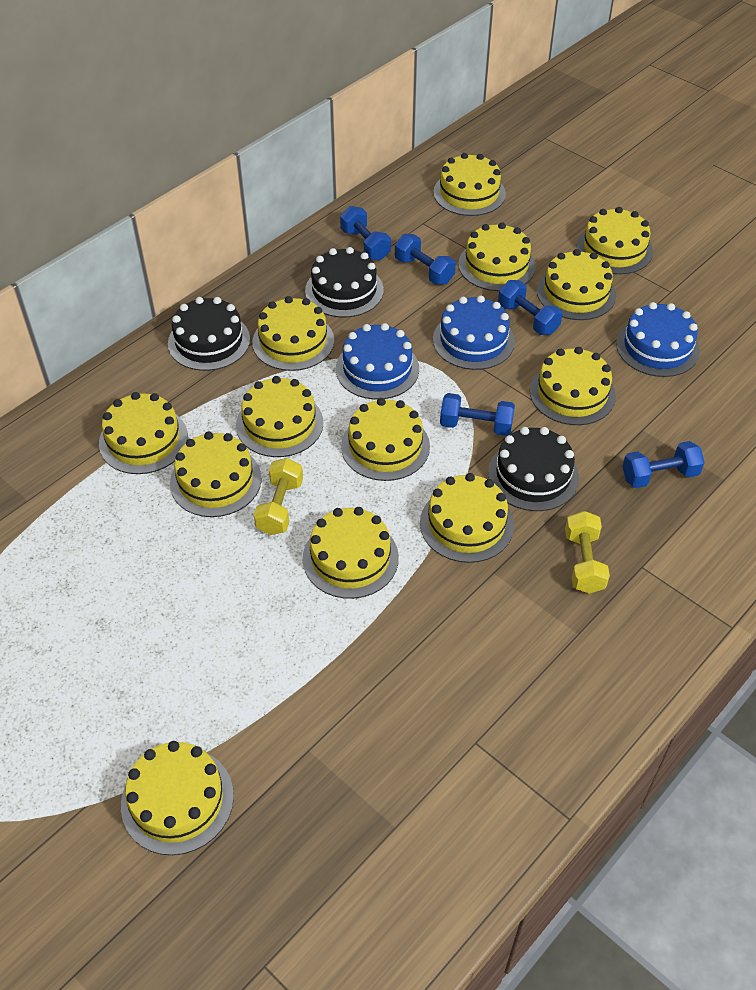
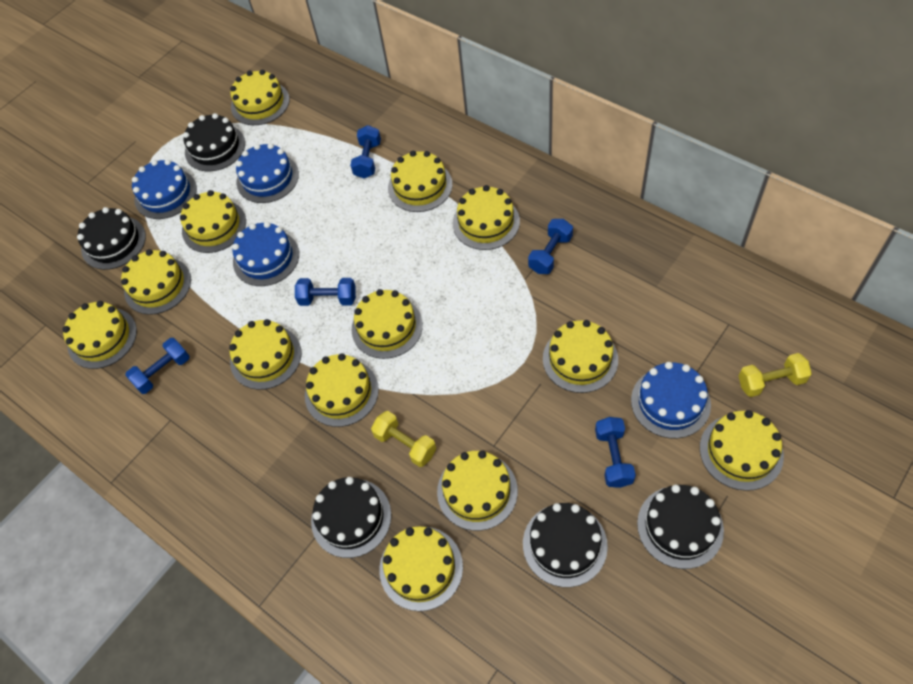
black cake: [168,297,250,371] [305,247,384,318] [488,427,579,511] = 3 -> [77,207,146,270] [183,113,245,171] [311,477,391,558] [523,503,608,587] [637,485,724,569] = 5
blue cake: [336,323,419,400] [433,296,515,370] [616,302,700,377] = 3 -> [132,159,197,219] [232,222,299,286] [236,143,299,203] [631,362,711,438] = 4

